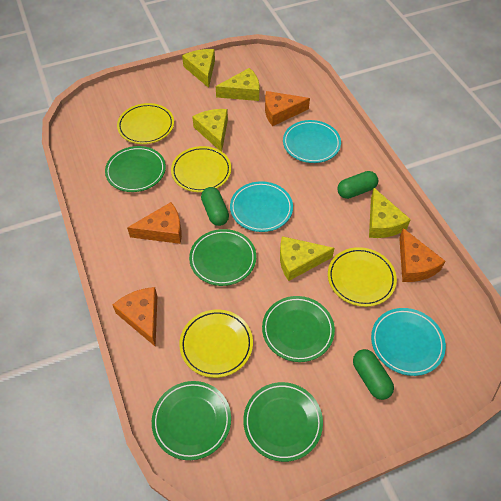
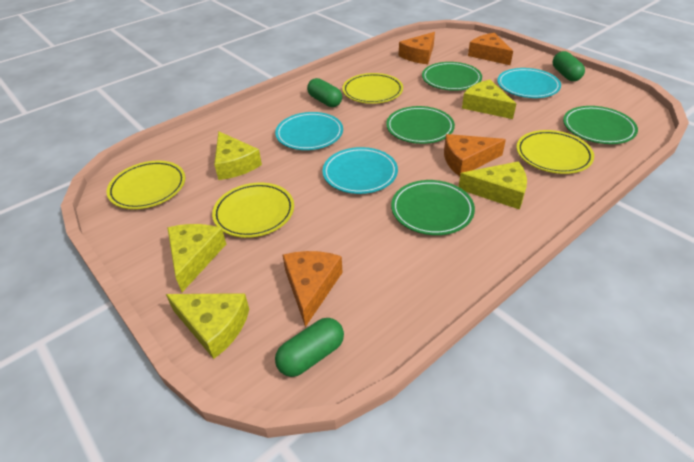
green plate: [105,146,166,192] [152,381,231,460] [189,229,256,286] [243,382,323,462] [262,296,335,362] = 5 -> [386,106,455,144] [391,180,475,235] [422,62,482,91] [563,106,638,144] = 4

